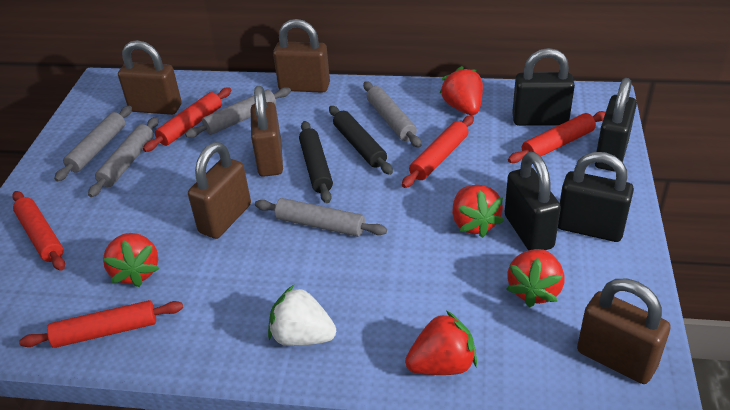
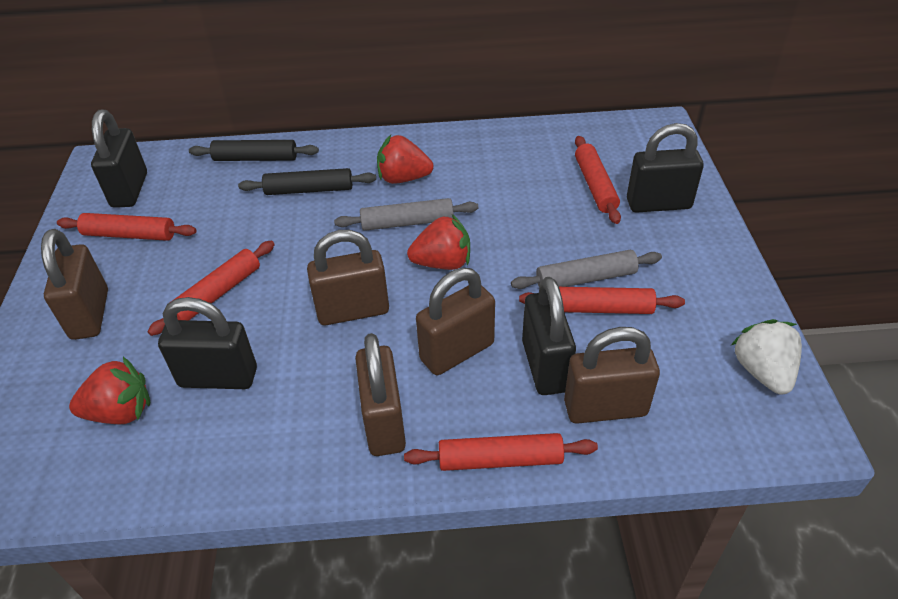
grey rolling pin: [54,106,132,181] [88,117,159,197] [185,87,291,138] [255,198,387,237] [363,81,421,148] = 5 -> [334,198,478,231] [511,250,662,289] = 2
red strawberry: [103,233,160,287] [405,311,477,375] [440,66,483,115] [452,185,504,238] [506,249,564,308] = 5 -> [69,357,150,424] [377,135,433,184] [407,214,470,270] = 3

